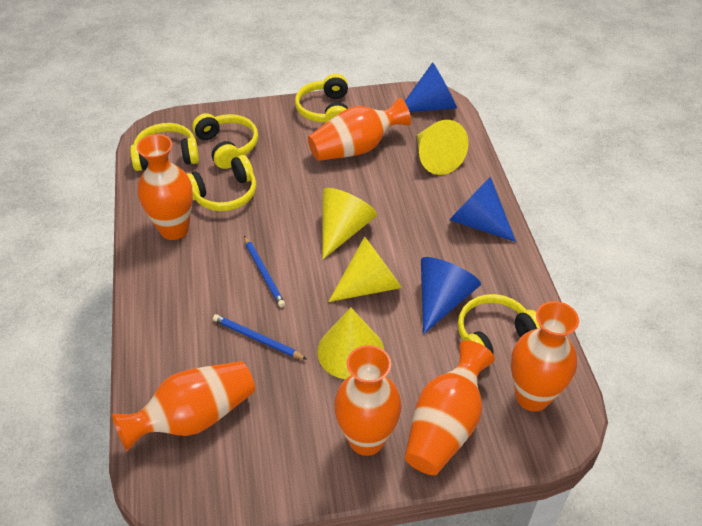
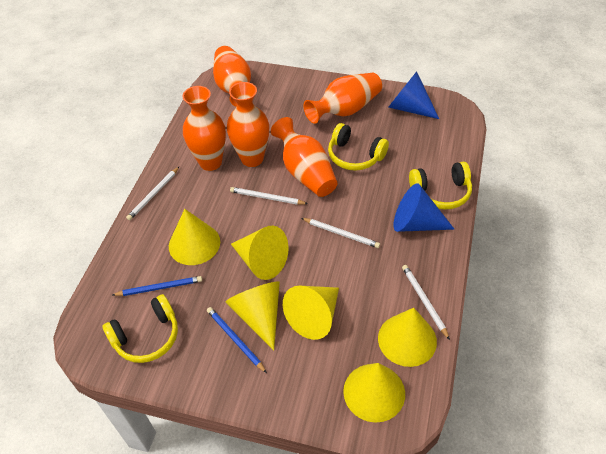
blue cone: [404,62,457,112] [421,257,481,334] [449,176,516,242] = 3 -> [388,71,439,119] [394,183,455,232] = 2
orange vase: [112,361,255,452] [137,134,193,240] [308,98,411,161] [334,345,402,456] [405,341,495,475] [511,301,579,412] = 6 -> [183,86,226,171] [213,46,251,107] [227,82,269,167] [271,117,337,197] [303,73,382,124] = 5
white pencil: none = 0 -> [126,166,180,221] [230,187,308,205] [301,218,380,248] [402,265,450,340] = 4
yellow cone: [317,308,384,379] [323,188,377,259] [328,236,402,302] [417,120,469,175] = 4 -> [169,209,220,265] [225,281,280,351] [231,226,289,280] [283,286,339,340] [343,363,405,423] [378,308,437,367] = 6
yellow headphones: [130,123,199,171] [187,155,256,211] [192,113,258,169] [295,73,348,123] [458,294,541,355] = 5 -> [102,294,178,363] [328,123,389,171] [409,162,472,210] = 3

